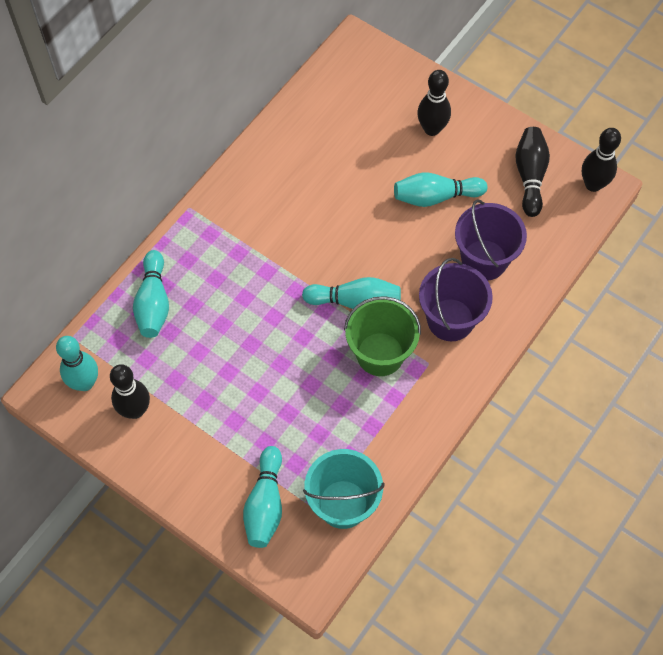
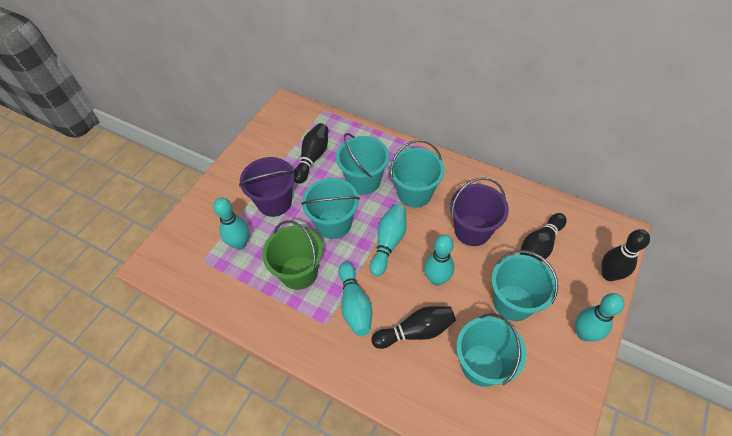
turquoise bucket: [303,449,385,529] = 1 -> [301,178,360,239] [336,133,389,195] [390,140,445,208] [456,313,526,387] [491,250,558,321] = 5

